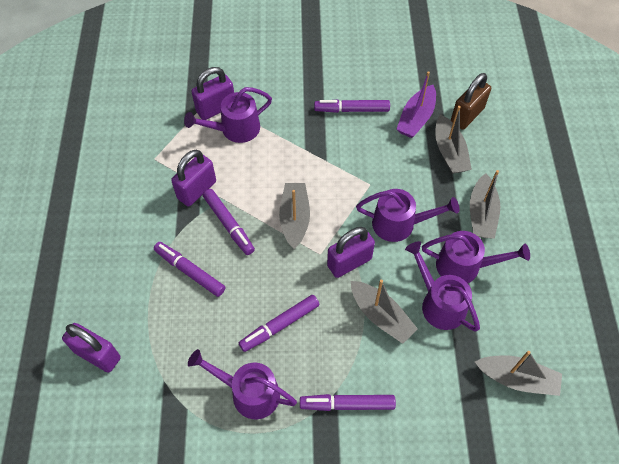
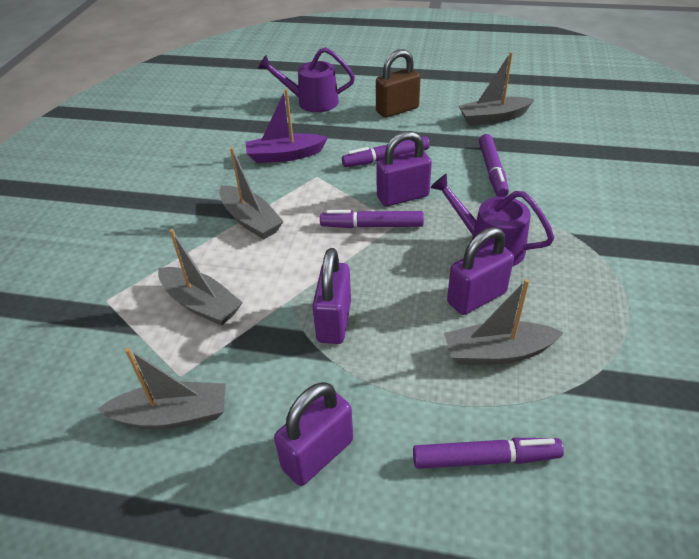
purple marker: [154,242,225,297] [203,189,255,255] [239,295,319,352] [300,394,396,411] [314,99,390,113] = 5 -> [320,210,424,228] [342,136,430,167] [413,438,564,469] [479,134,509,197] = 4
purple watering can: [184,87,272,143] [188,349,297,419] [356,189,459,242] [405,241,480,332] [422,231,530,283] = 5 -> [258,47,355,112] [430,174,554,266] = 2

